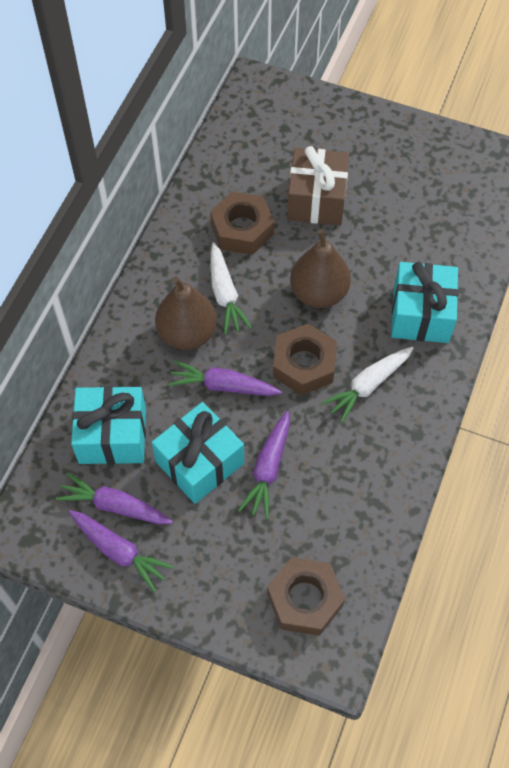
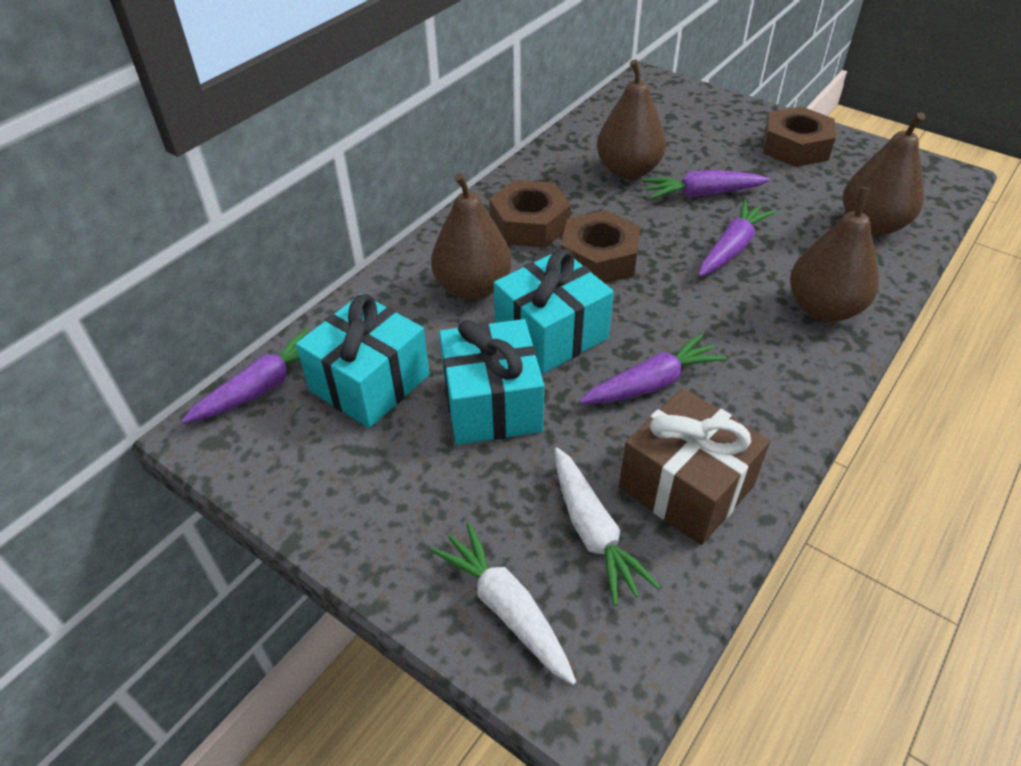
brown pear: [155,277,217,350] [290,229,351,308] = 2 -> [431,173,512,300] [597,60,666,179] [790,187,879,322] [843,112,926,235] = 4

